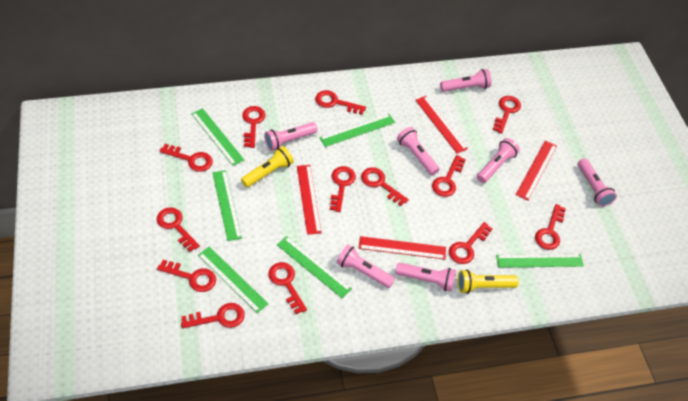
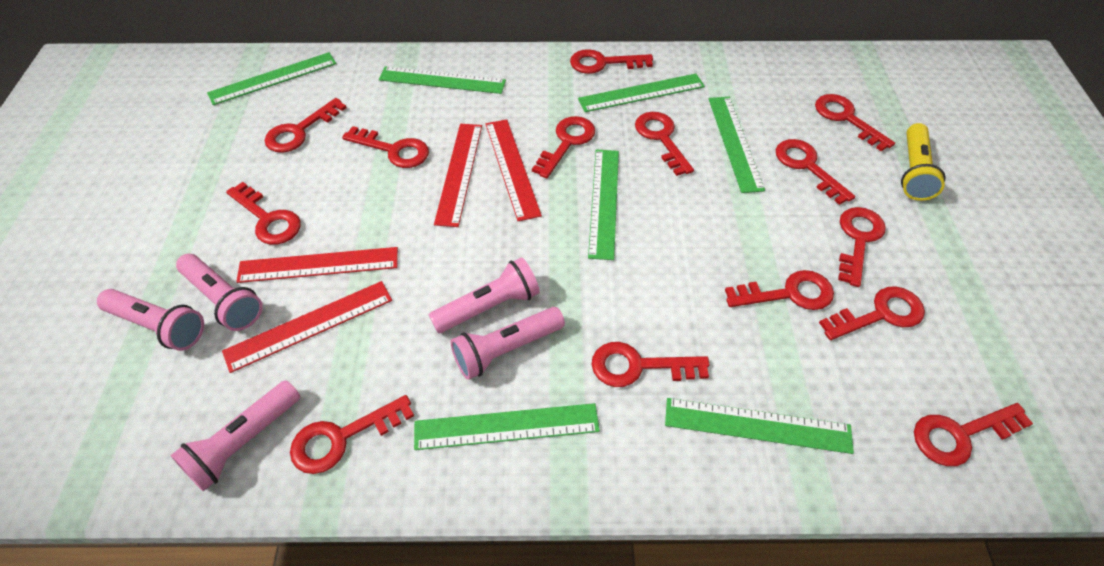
green ruler: [191,108,244,166] [198,247,268,313] [212,170,242,241] [277,236,352,298] [319,114,395,147] [496,254,584,268] = 6 -> [207,52,337,105] [379,66,506,94] [414,403,600,450] [578,74,705,112] [588,149,619,260] [665,398,854,454] [709,97,765,193] = 7
pink flashlight: [264,122,318,151] [337,244,395,288] [395,262,456,292] [397,127,439,175] [440,69,491,92] [477,138,520,183] [578,158,617,207] = 7 -> [97,289,204,351] [170,380,300,491] [176,254,263,331] [429,257,540,333] [451,307,565,380] = 5
red key: [157,207,200,252] [157,260,216,292] [160,144,213,172] [181,303,245,328] [242,106,266,148] [268,262,307,314] [315,90,366,115] [330,166,356,212] [361,167,409,206] [432,155,466,197] [449,222,493,264] [493,96,521,134] [535,204,566,250] = 13 -> [226,182,301,245] [265,98,347,153] [290,395,414,474] [342,126,429,168] [532,116,595,178] [570,49,653,74] [591,342,710,387] [635,112,694,176] [725,270,834,310] [776,139,855,205] [815,94,895,151] [819,286,925,340] [838,207,886,287] [914,403,1033,466] = 14
yellow flashlight: [241,146,294,187] [458,269,519,294] = 2 -> [901,123,946,201] = 1

